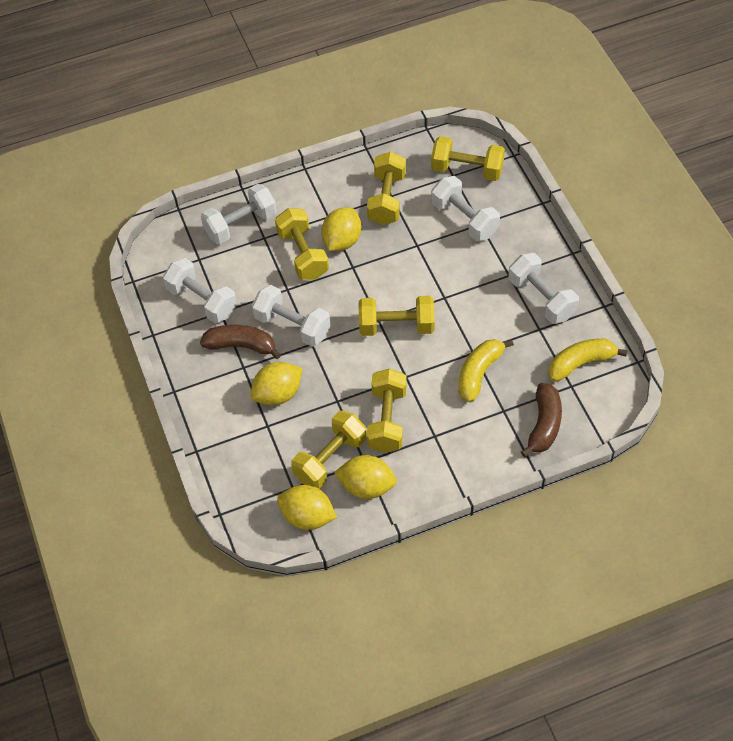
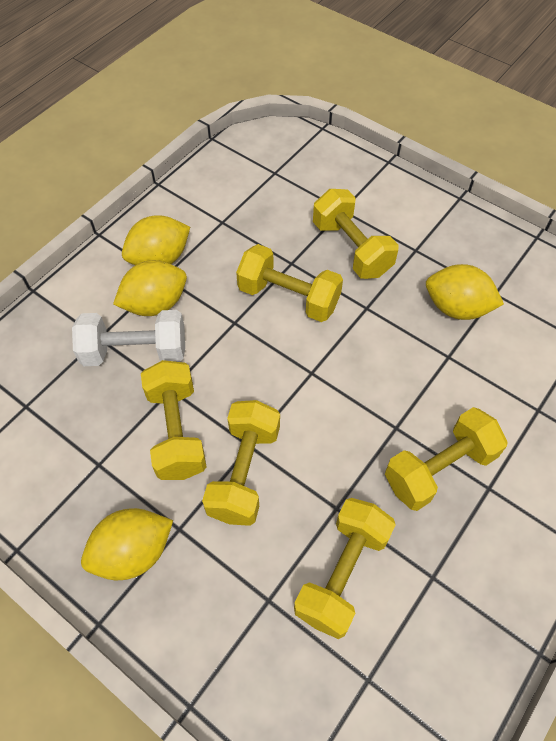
brown banana: [200,324,281,359] [521,383,562,457] = 2 -> none = 0
white dumbbell: [163,258,237,323] [201,184,277,244] [252,285,330,347] [431,176,500,241] [508,253,579,324] = 5 -> [72,310,185,366] = 1
yellow banana: [458,339,514,403] [548,338,627,382] = 2 -> none = 0

